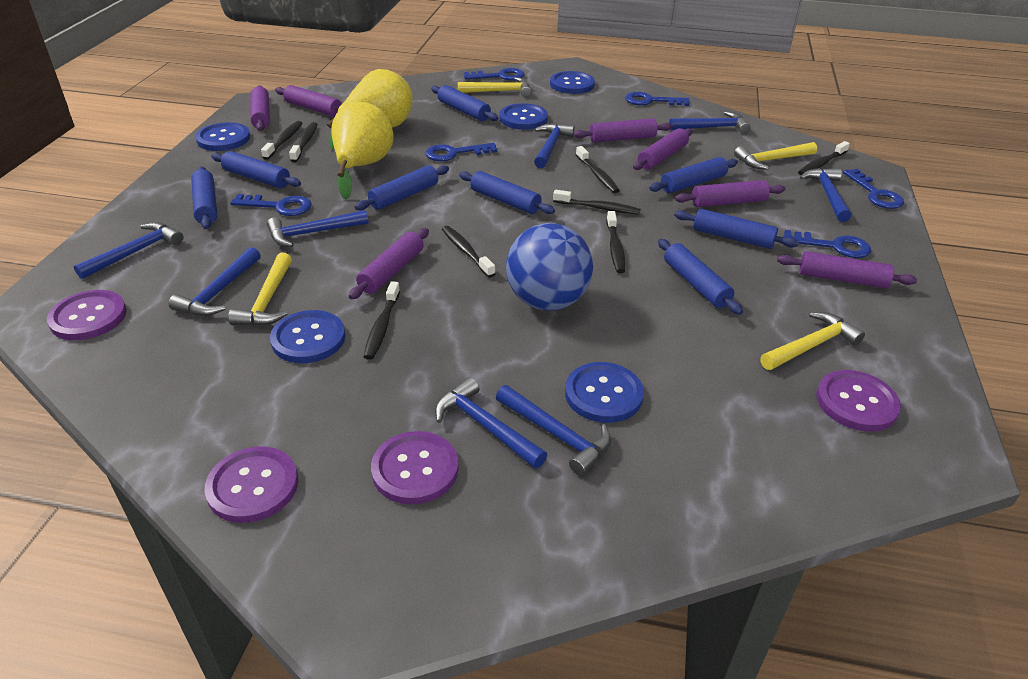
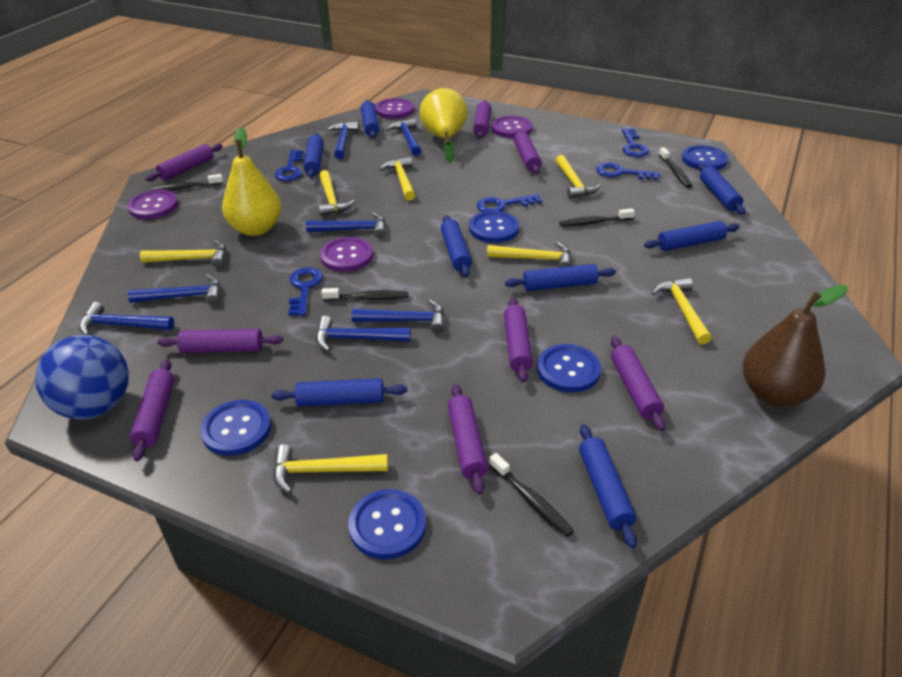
black toothbrush: [261,121,302,160] [289,122,318,162] [364,281,400,360] [442,226,495,278] [553,190,641,215] [576,146,620,193] [606,211,625,273] [798,141,850,175] = 8 -> [151,174,223,191] [321,288,408,301] [489,453,574,537] [559,209,635,227] [659,147,692,188] = 5
blue hammer: [74,222,183,279] [169,247,261,316] [267,210,368,247] [435,377,547,469] [496,385,611,476] [534,123,575,168] [669,112,751,134] [800,168,851,222] = 8 -> [79,302,174,335] [128,274,220,305] [306,212,385,238] [316,316,411,352] [327,122,359,159] [351,299,444,333] [386,118,421,156] = 7
blue key: [230,194,312,216] [425,143,497,161] [464,68,525,81] [625,92,690,106] [783,230,871,258] [843,169,904,209] = 6 -> [275,150,304,181] [288,267,323,316] [477,194,542,212] [596,162,660,180] [622,128,649,157] = 5
brown pear: none = 0 -> [743,285,848,407] = 1
purple rolling pin: [251,85,270,131] [275,85,342,117] [349,228,429,299] [574,118,673,143] [633,128,692,170] [675,180,786,207] [777,251,917,288] = 7 -> [130,359,175,461] [145,144,223,181] [157,329,283,353] [448,384,488,495] [473,100,491,139] [504,297,533,382] [514,130,541,174] [611,336,666,431] = 8
yellow hammer: [228,253,292,326] [458,77,532,97] [734,142,817,170] [760,312,865,370] = 4 -> [140,240,226,268] [273,444,388,494] [318,170,355,216] [379,157,415,201] [487,242,571,267] [555,155,600,199] [652,278,712,344] = 7

